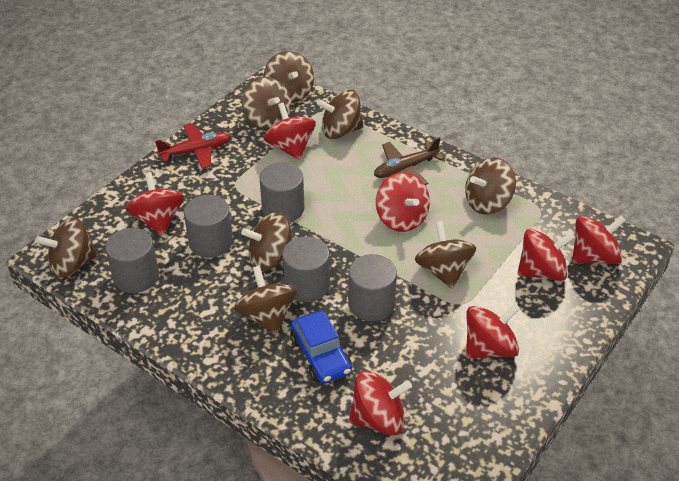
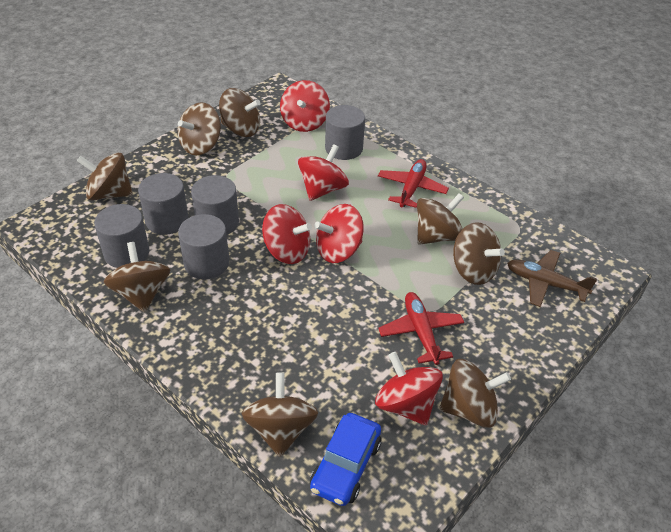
red plane: [155,123,230,169] = 1 -> [378,159,449,208] [378,292,464,365] = 2
red spinning top: [125,172,184,236] [264,103,316,160] [349,371,412,435] [376,172,430,232] [466,303,520,358] [517,229,575,281] [572,215,626,264] = 7 -> [262,204,312,264] [280,80,330,132] [298,144,349,201] [314,204,364,263] [375,352,443,426] = 5

